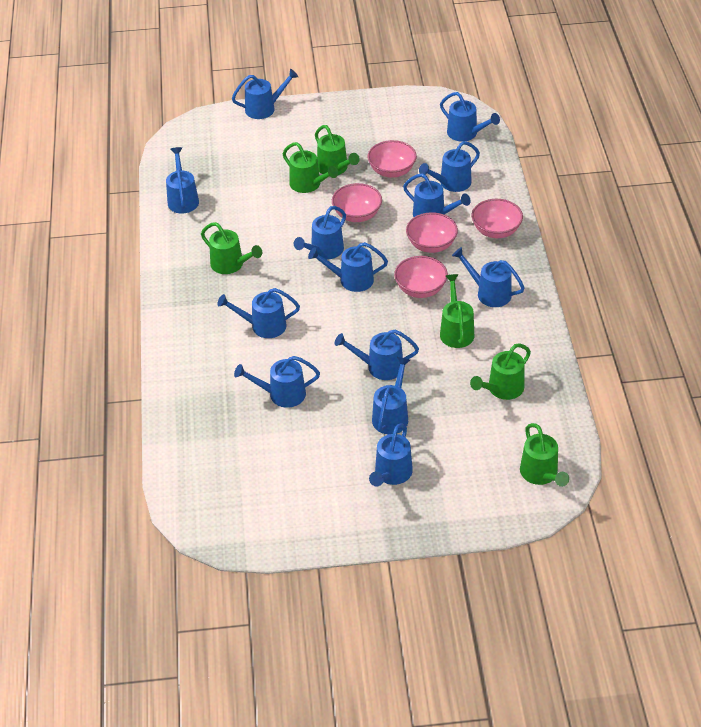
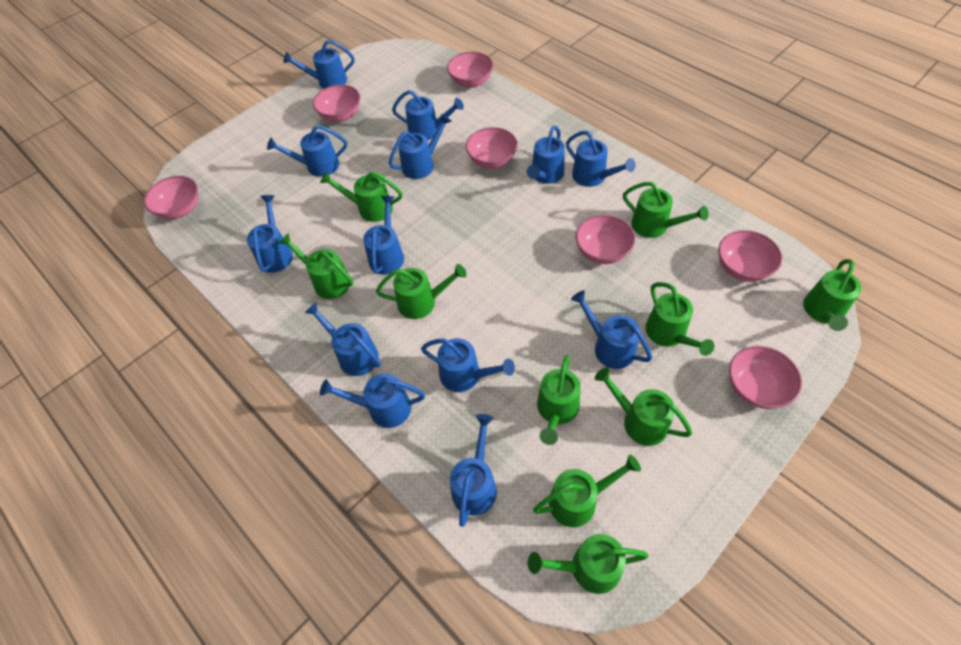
green watering can: [201,222,262,274] [283,142,338,193] [315,125,360,175] [440,274,474,348] [470,343,531,400] [520,423,569,487] = 6 -> [279,233,353,299] [320,171,402,222] [376,264,467,319] [528,534,649,594] [533,455,641,527] [537,355,581,445] [595,368,692,446] [623,182,708,238] [645,282,714,356] [803,259,861,331] = 10
pink bowl: [332,183,382,222] [368,140,417,178] [394,256,448,298] [406,212,458,253] [471,199,523,238] = 5 -> [144,176,198,219] [313,85,360,122] [447,52,493,88] [466,127,518,169] [576,215,635,264] [718,230,782,282] [729,346,802,409] = 7

